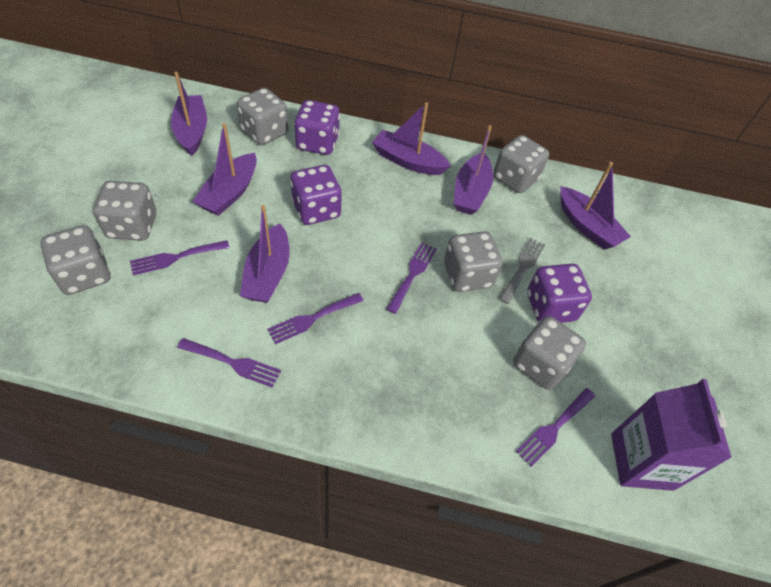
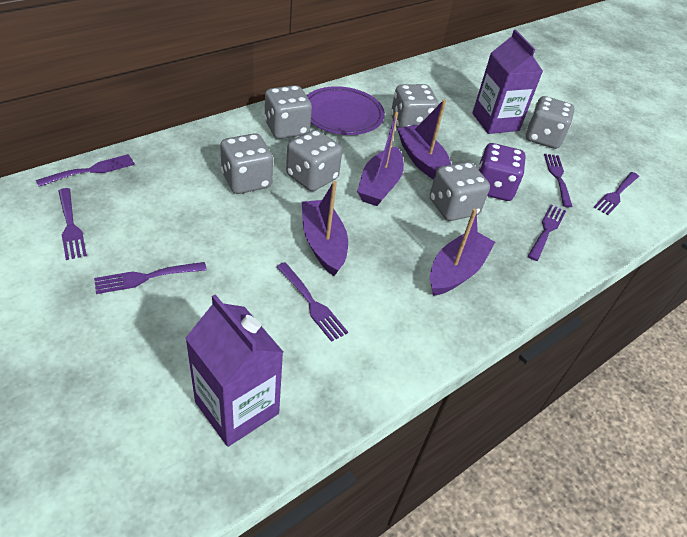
grey fork: [499,238,545,304] = 1 -> none = 0
purple boat: [171,72,207,156] [193,123,257,216] [240,205,290,303] [372,102,451,175] [454,126,493,215] [560,162,631,250] = 6 -> [302,181,348,276] [357,112,404,206] [397,99,451,180] [430,209,495,296] = 4
purple carton: [611,379,732,491] = 1 -> [185,294,283,447] [472,29,543,134] = 2
purple dice: [290,165,342,225] [295,100,340,155] [527,264,592,323] = 3 -> [477,143,526,201] = 1
purple fork: [130,240,230,275] [177,338,281,388] [267,293,363,344] [386,243,437,314] [516,388,595,467] = 5 -> [36,154,135,187] [58,188,87,260] [94,262,207,294] [276,262,348,342] [528,205,566,261] [544,154,573,207] [594,172,639,215] = 7
purple plate: none = 0 -> [307,86,385,135] = 1

